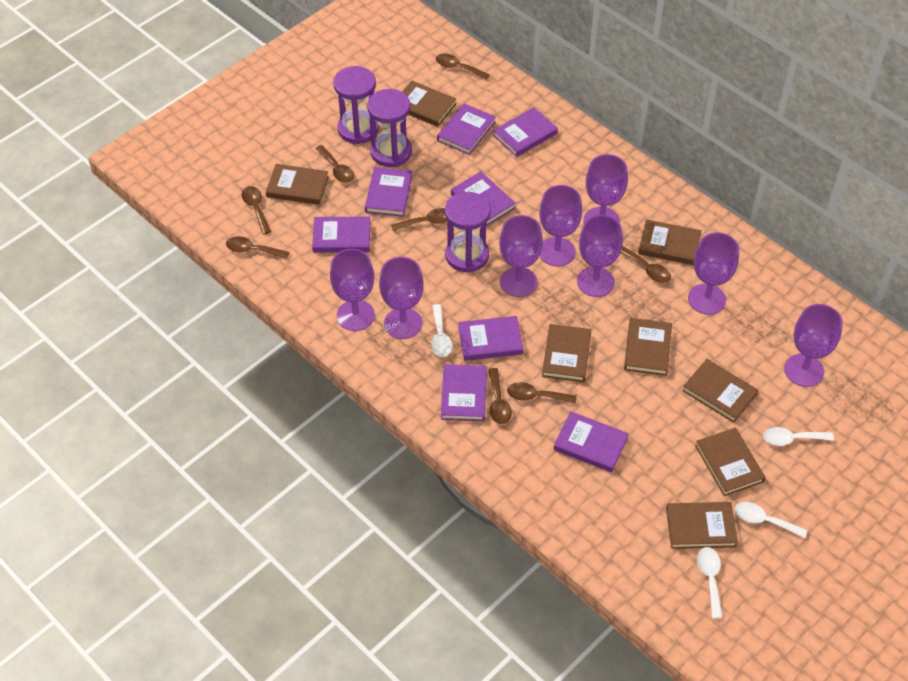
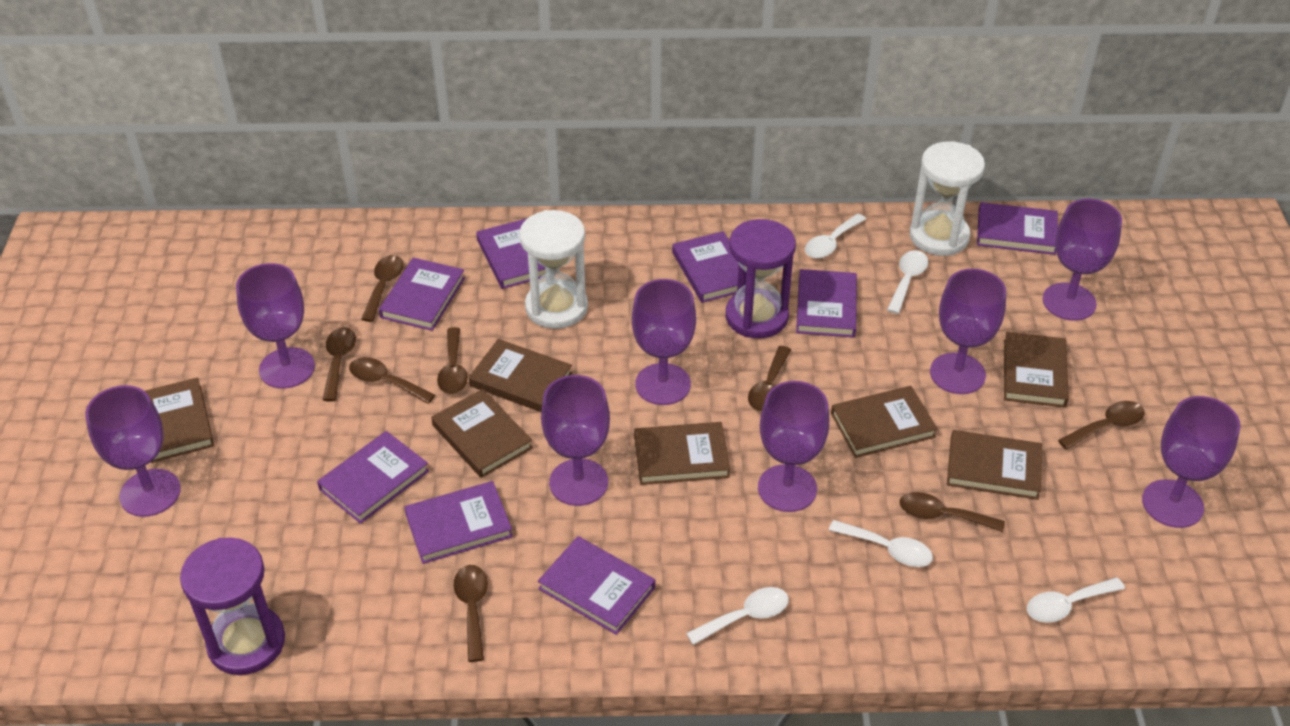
brown book: [266,164,329,205] [402,81,456,127] [542,324,591,382] [624,318,672,376] [638,219,702,265] [666,502,738,549] [682,359,758,423] [695,428,766,496] = 8 -> [145,377,214,463] [431,389,533,478] [469,339,572,412] [634,422,730,485] [831,386,937,458] [947,430,1042,500] [1004,332,1069,407] = 7
purple hourglass: [333,66,379,144] [367,89,412,167] [445,192,491,272] = 3 -> [180,538,285,675] [726,219,796,338] = 2
white hourglass: none = 0 -> [519,210,588,329] [909,141,985,256] = 2
white spoon: [431,304,452,357] [697,547,723,619] [735,502,807,538] [763,427,834,446] = 4 -> [686,587,789,645] [805,213,866,258] [829,520,933,567] [887,250,928,314] [1027,577,1125,623] = 5

